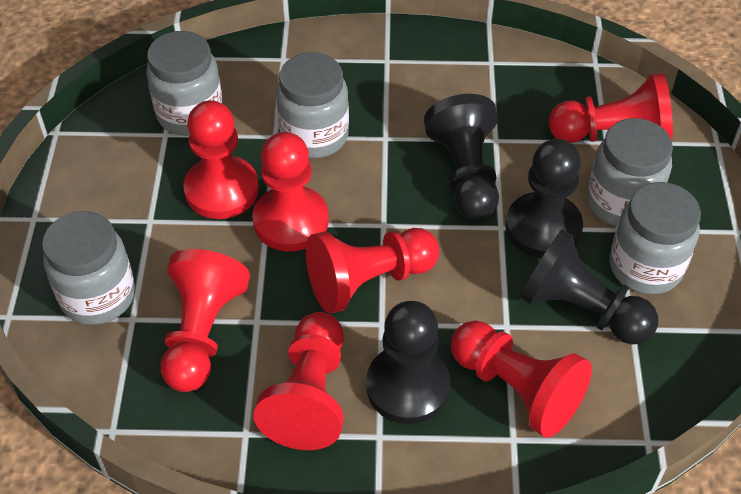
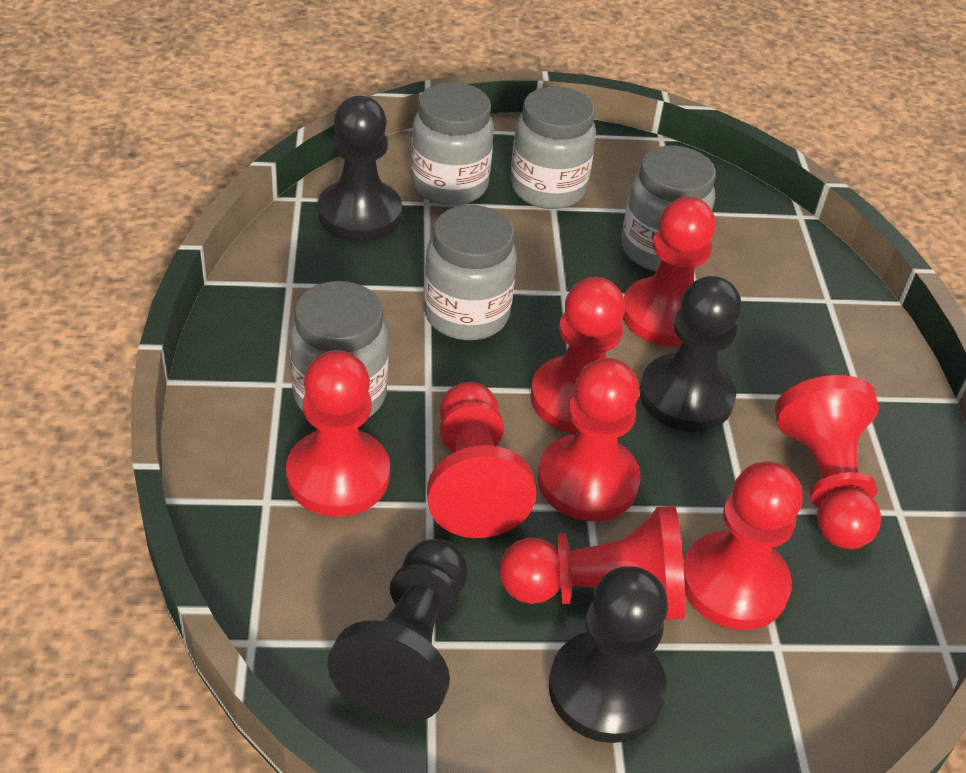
red pawn: [161,249,250,392] [184,100,259,219] [252,132,329,251] [253,312,344,450] [306,228,439,313] [451,320,592,438] [549,73,673,143] = 7 -> [286,350,390,517] [427,382,537,538] [499,506,685,620] [531,277,625,434] [537,358,641,521] [623,197,716,347] [683,461,802,630] [775,375,881,549] = 8

